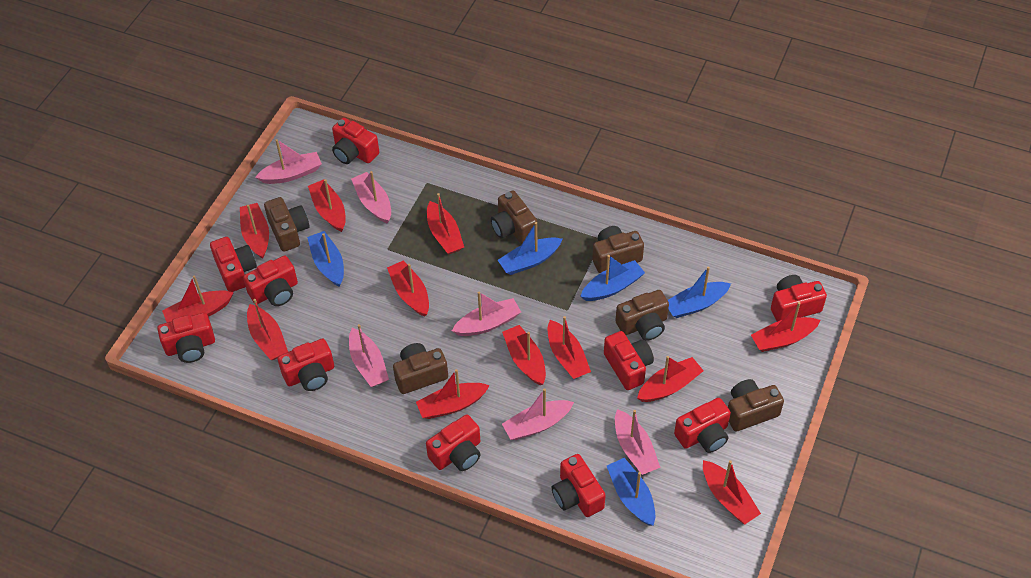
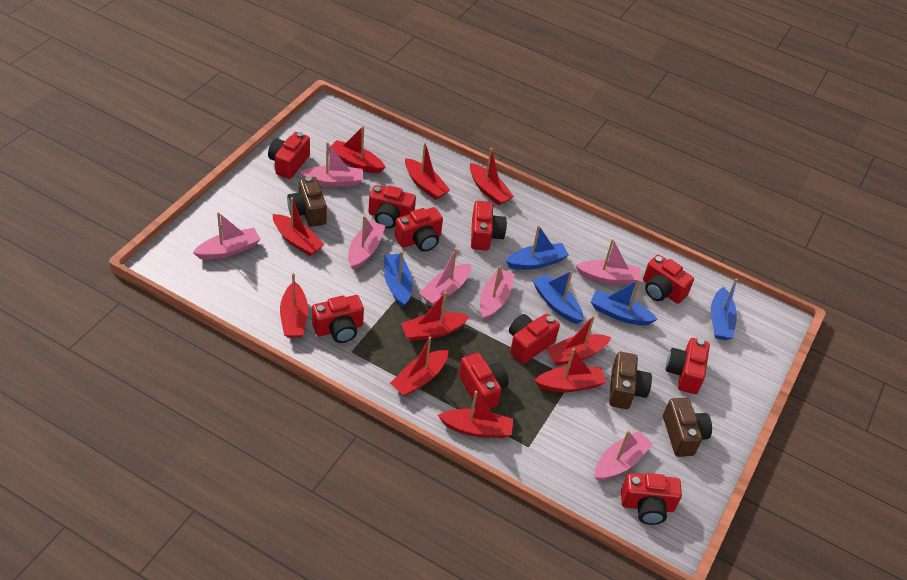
brown camera: [264,197,309,252] [393,343,448,394] [491,191,537,244] [592,226,644,273] [615,290,669,341] [728,379,784,432] = 6 -> [287,176,327,227] [609,352,652,409] [663,398,712,457] = 3
pink boat: [255,139,322,184] [349,324,389,387] [351,171,391,223] [452,292,521,336] [502,388,574,440] [615,409,661,475] = 6 -> [193,212,261,260] [300,142,363,187] [348,215,385,270] [419,248,471,305] [480,266,515,320] [575,239,641,285] [595,430,653,480] = 7
red boat: [162,275,234,322] [240,203,269,259] [247,299,288,360] [308,179,346,232] [387,260,429,317] [416,369,490,419] [427,193,464,254] [502,325,546,385] [548,316,591,379] [637,356,704,402] [703,460,761,524] [751,302,820,352] = 12 -> [273,197,325,256] [280,273,308,338] [329,126,385,173] [390,337,448,396] [401,292,470,341] [405,142,450,200] [438,391,513,438] [470,148,514,206] [534,348,606,392] [546,315,611,366] = 10

